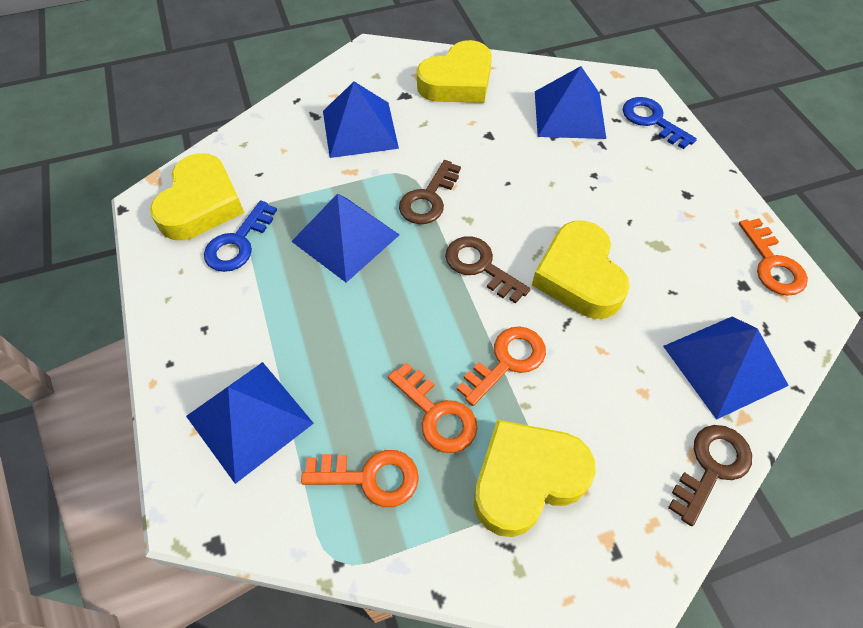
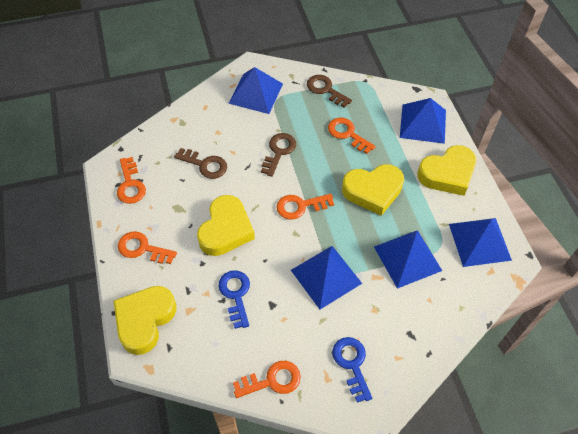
orange key: [301,450,419,507] [388,363,477,453] [457,326,546,406] [739,218,808,296] = 4 -> [117,157,146,204] [118,231,177,264] [233,361,301,398] [276,194,334,220] [328,118,376,154] = 5

